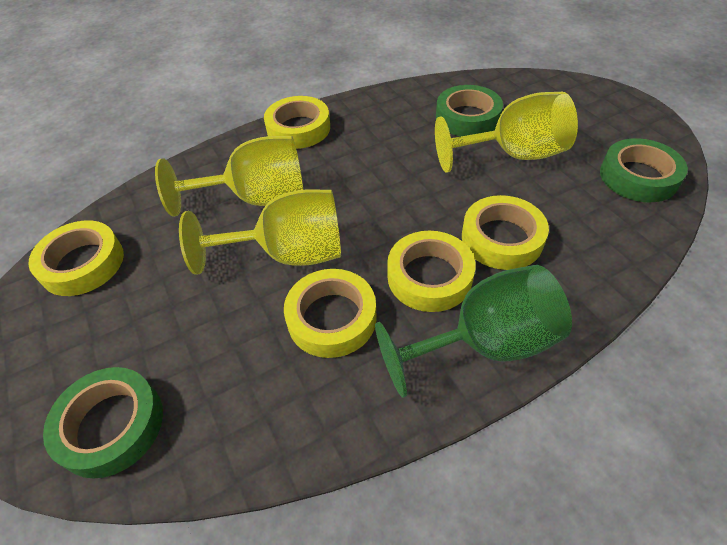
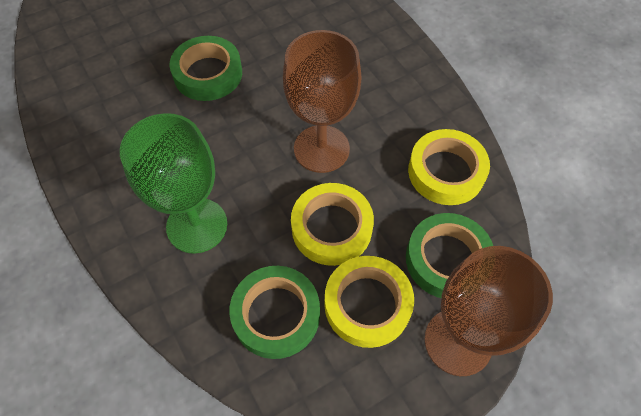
brown goblet: none = 0 -> [283,30,362,173] [425,246,553,376] = 2
yellow goblet: [155,136,303,217] [179,189,341,275] [435,92,578,173] = 3 -> none = 0
yellow tape: [28,220,124,296] [264,96,330,149] [284,269,377,358] [387,231,476,312] [462,195,549,270] = 5 -> [291,183,374,266] [324,256,414,348] [408,129,490,205] = 3

